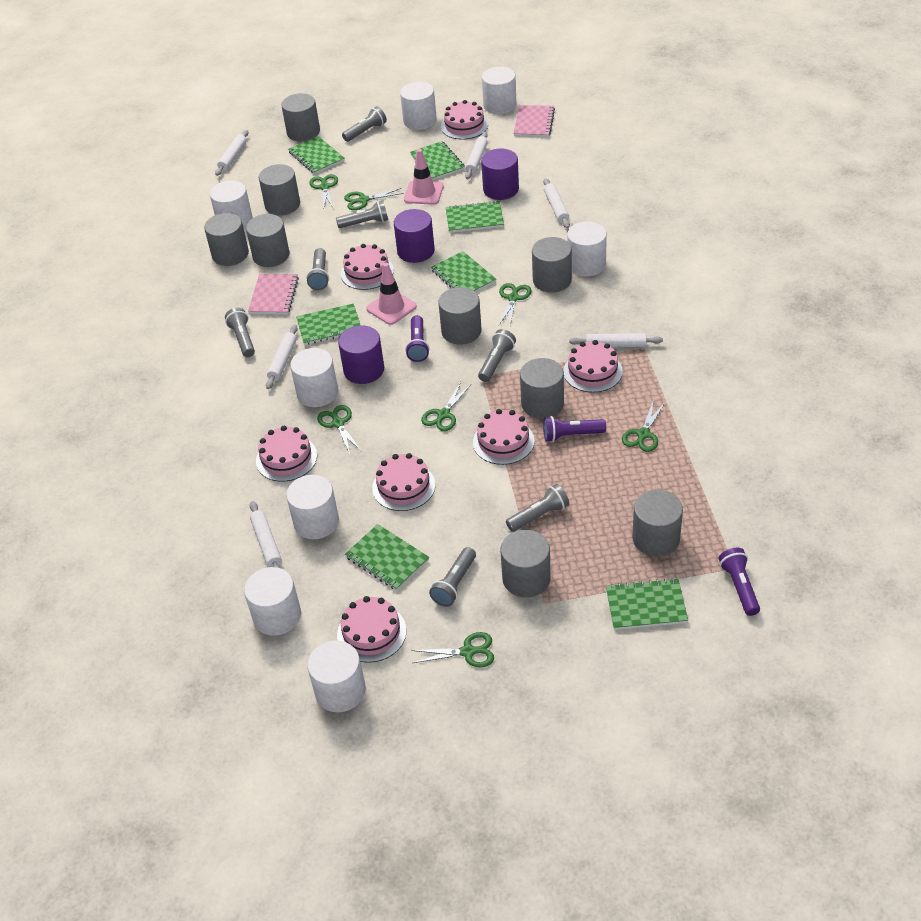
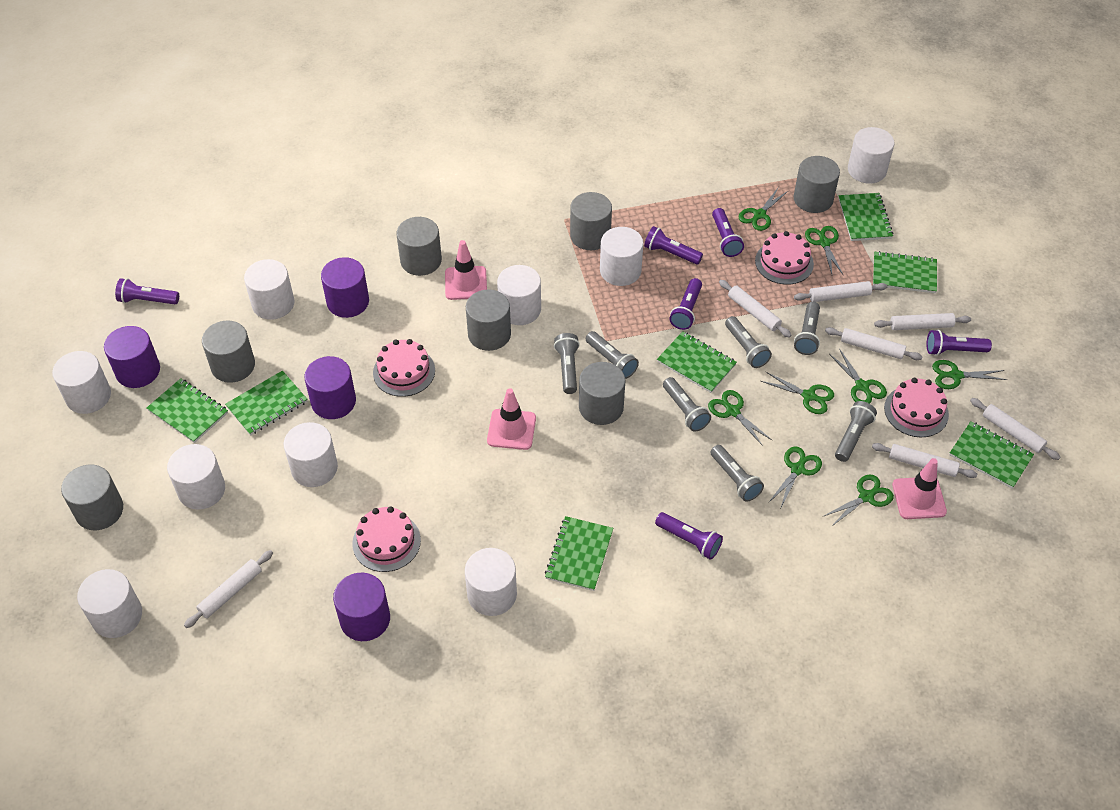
green scissors: [309,174,338,210] [317,405,362,454] [344,188,403,210] [411,632,494,667] [421,382,471,431] [499,283,532,325] [622,402,665,452] = 7 -> [708,390,772,446] [739,188,788,231] [761,372,834,414] [768,447,822,507] [805,226,843,274] [822,474,894,527] [829,349,887,404] [932,360,1007,389] = 8
grey cylinder: [204,213,249,266] [246,214,290,267] [259,164,300,215] [282,93,320,141] [438,287,482,345] [500,530,551,598] [520,358,564,419] [532,237,572,293] [632,490,683,557] = 9 -> [61,464,123,530] [202,320,255,383] [396,217,442,276] [466,289,511,351] [570,192,612,250] [579,362,625,425] [794,156,840,213] = 7
pink cake: [256,426,317,482] [337,596,406,663] [341,244,394,290] [372,453,435,511] [441,100,488,140] [473,409,535,465] [563,340,623,392] = 7 -> [352,506,421,572] [373,339,435,397] [755,231,814,285] [884,378,949,437] = 4
pink notebook: [248,274,299,315] [513,105,555,137] = 2 -> none = 0
pink traffic cone: [367,263,417,325] [404,149,444,205] = 2 -> [445,240,487,300] [487,388,536,450] [892,458,947,519] = 3
purple cylinder: [338,325,384,384] [394,209,435,263] [481,149,519,200] = 3 -> [104,326,160,388] [304,356,356,419] [321,257,369,318] [333,573,390,641] = 4
purple flashlight: [405,315,430,362] [543,416,606,442] [719,548,760,616] = 3 -> [115,278,179,304] [644,226,703,265] [655,512,723,560] [669,278,702,330] [712,208,744,257] [926,330,992,356] = 6
white cylinder: [210,181,253,229] [244,567,301,636] [286,475,339,539] [290,348,338,407] [307,640,366,712] [400,82,437,130] [482,67,517,114] [567,221,607,276] = 8 -> [52,351,111,414] [77,569,142,638] [167,444,225,510] [244,259,294,320] [284,422,338,487] [465,548,517,616] [497,265,541,325] [600,227,643,286] [848,127,895,184] = 9
white rolling pin: [215,130,248,176] [250,501,282,568] [266,325,298,389] [465,132,488,179] [543,178,570,228] [569,333,663,347] = 6 -> [184,550,273,628] [719,280,791,338] [794,281,887,302] [825,327,923,360] [872,443,977,478] [874,313,971,330] [970,398,1060,460] = 7

